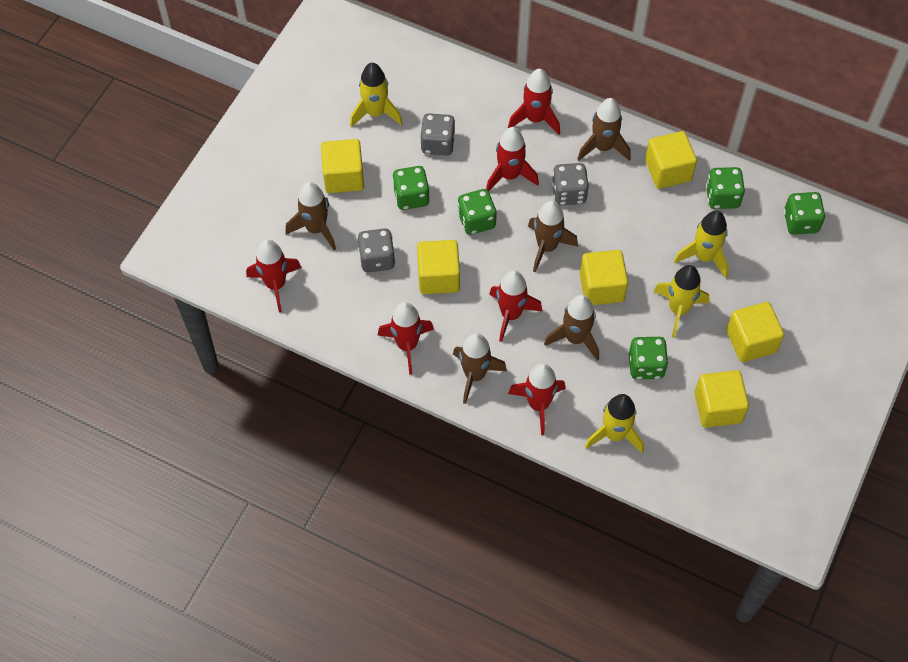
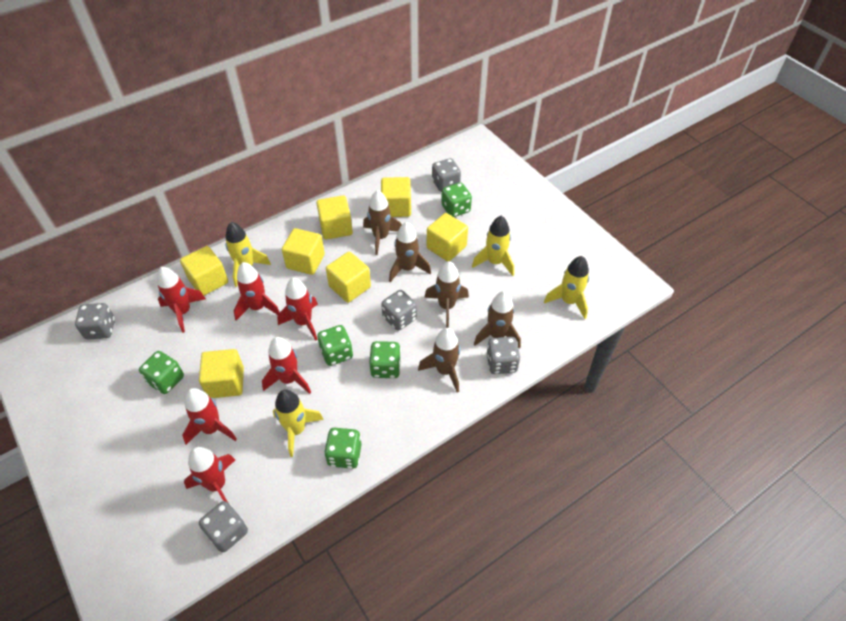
grey dice: [358,228,395,272] [420,113,455,156] [552,163,589,205] = 3 -> [75,303,115,340] [199,501,248,552] [381,290,417,331] [432,158,461,192] [486,337,520,374] = 5
yellow cube: [321,139,364,193] [417,240,460,294] [580,250,628,305] [645,131,697,189] [695,370,749,428] [726,302,784,362] = 6 -> [180,246,228,296] [199,349,244,398] [282,228,325,275] [317,196,353,240] [326,251,371,303] [381,177,411,217] [427,213,468,261] = 7

